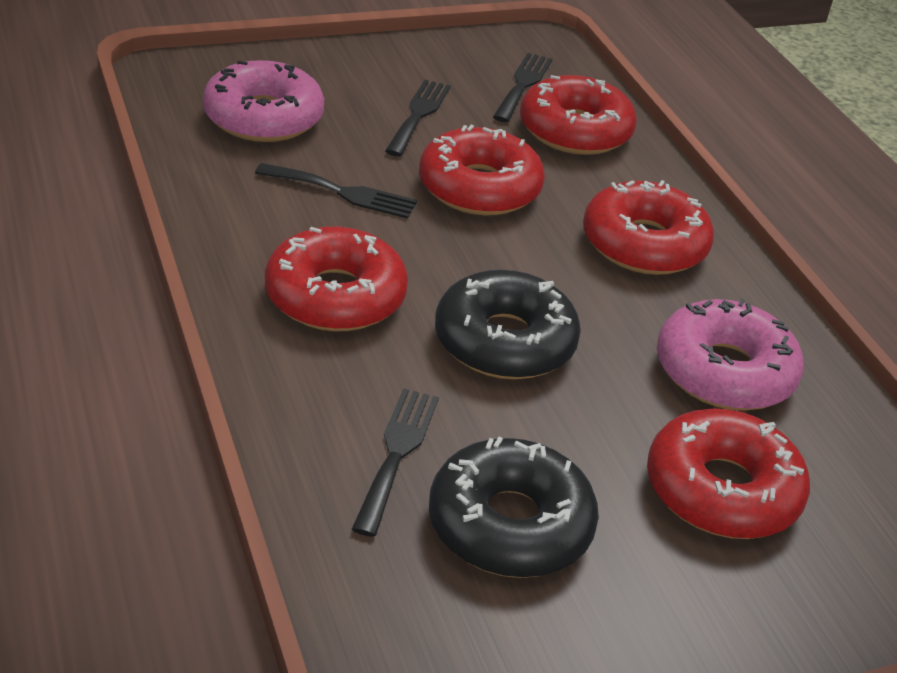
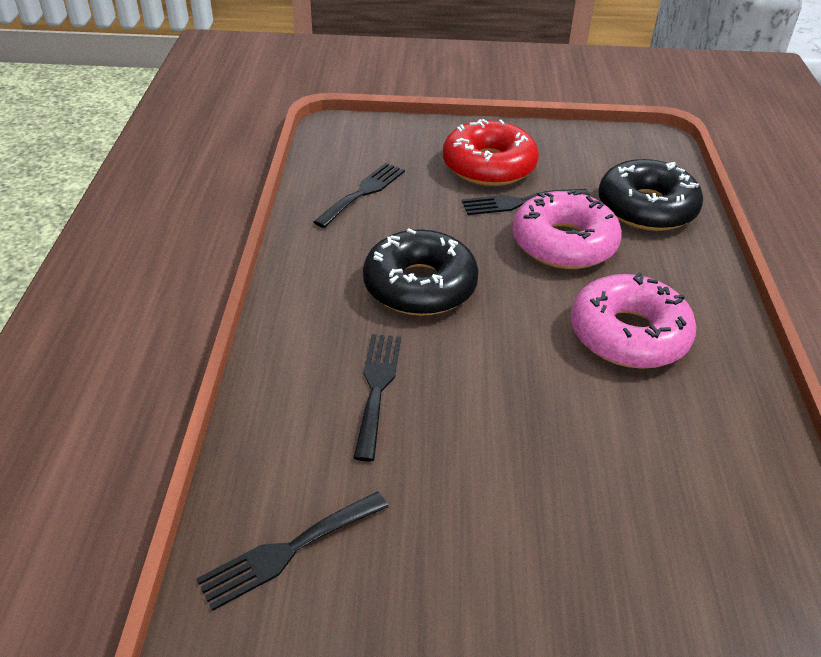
red donut: [265,226,408,331] [419,125,545,216] [520,75,637,155] [583,180,714,275] [647,409,810,539] = 5 -> [443,119,539,186] = 1

